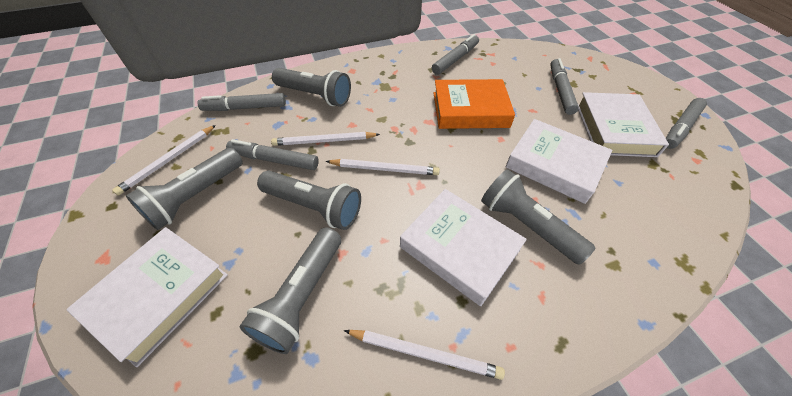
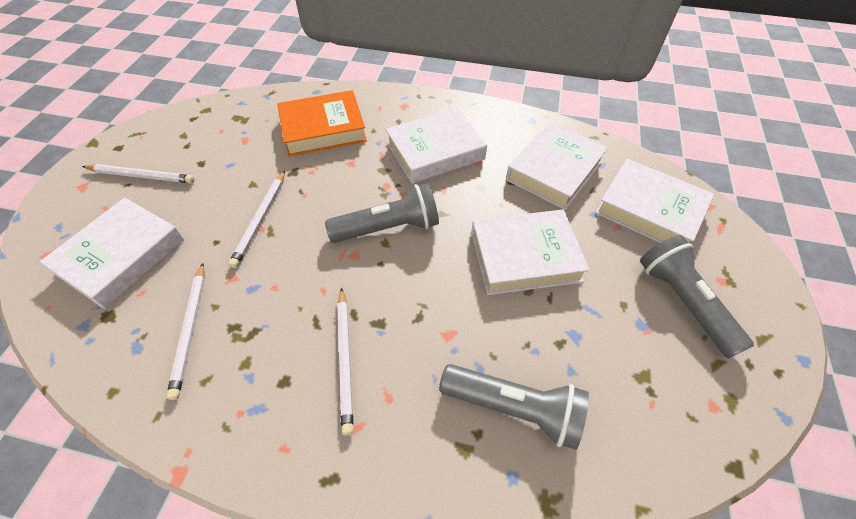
grey flashlight: [126,148,243,230] [240,228,341,354] [257,171,361,230] [272,68,351,107] [481,169,595,265] = 5 -> [325,183,439,243] [439,364,589,450] [640,235,754,359] = 3
grey marker: [197,93,286,111] [226,139,319,170] [432,34,479,75] [551,58,579,115] [666,98,707,149] = 5 -> none = 0
white book: [66,227,228,367] [400,189,527,306] [506,119,612,204] [578,92,669,157] = 4 -> [40,197,184,309] [386,108,487,184] [471,210,590,295] [506,122,608,210] [595,159,714,243] = 5

